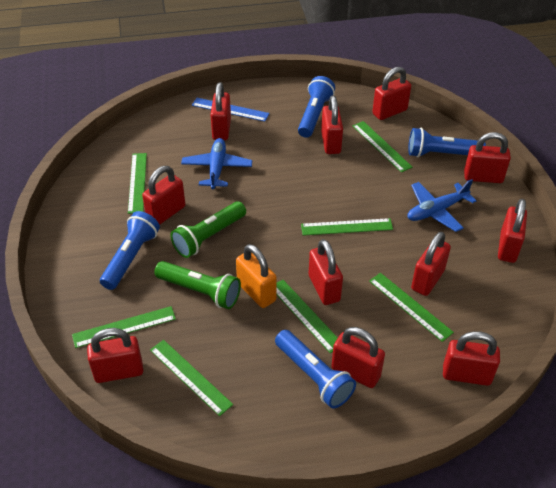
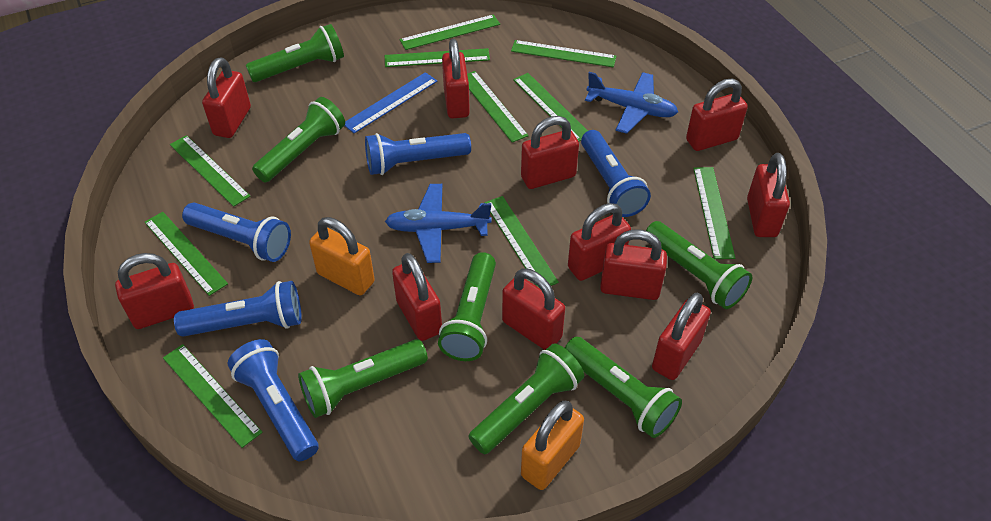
blue flashlight: [100,211,160,290] [275,330,356,409] [298,76,335,138] [408,128,486,157] = 4 -> [174,281,302,337] [182,203,291,262] [227,339,318,462] [365,133,471,175] [581,130,651,217] = 5
green flashlight: [154,261,241,309] [170,201,246,258] = 2 -> [246,24,344,82] [252,97,345,182] [298,339,428,418] [438,252,496,361] [468,343,584,454] [565,337,682,438] [646,221,752,309] = 7
green ruler: [72,306,176,348] [128,153,147,214] [150,340,233,416] [276,280,338,353] [301,218,393,236] [352,121,413,173] [369,273,454,342] = 7 -> [145,212,228,296] [163,344,263,448] [170,135,251,207] [385,48,490,67] [400,14,500,50] [467,71,529,142] [484,196,559,287] [511,40,616,67] [513,73,588,142] [693,167,735,259] = 10
orange padlock: [236,244,277,308] = 1 -> [309,217,375,295] [521,401,584,490] = 2

